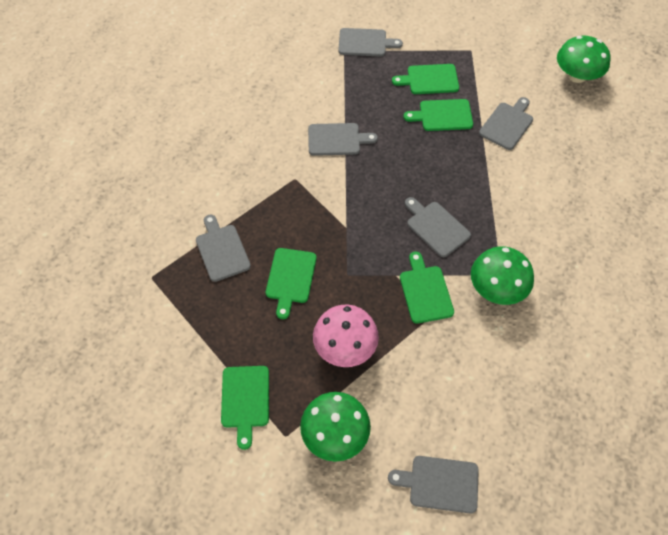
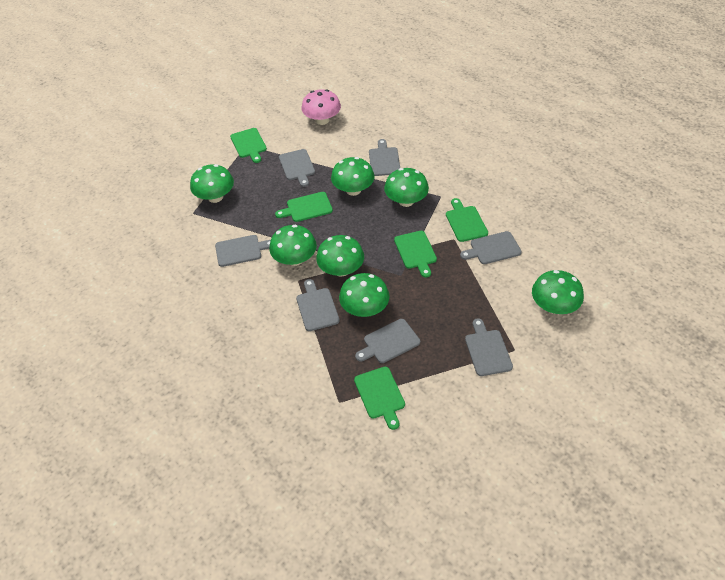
green mushroom: [300,392,371,462] [471,246,534,305] [557,36,611,83] = 3 -> [190,164,234,203] [269,225,317,266] [316,235,364,277] [331,157,375,196] [339,273,390,317] [384,168,429,207] [532,270,584,314] = 7
grey cutting board: [196,214,251,282] [308,123,378,156] [338,28,403,57] [388,456,479,513] [405,197,471,257] [479,97,533,150] = 6 -> [215,235,271,267] [279,149,315,187] [296,279,340,331] [355,319,420,363] [369,139,400,176] [460,231,522,264] [465,318,513,376] = 7

